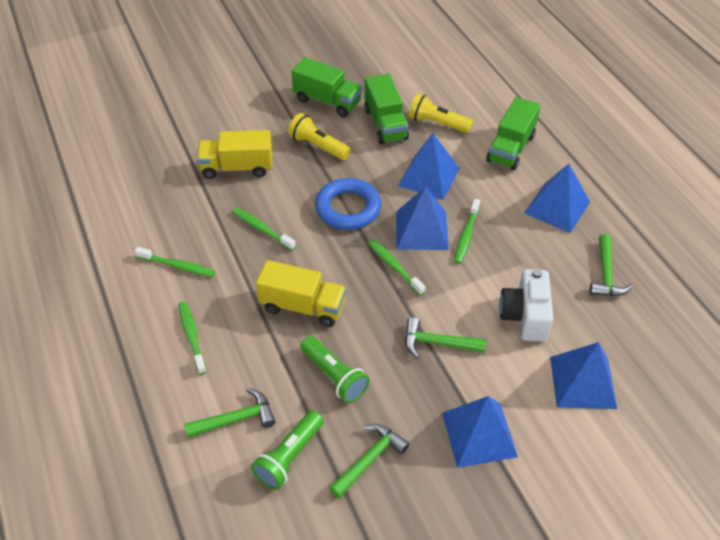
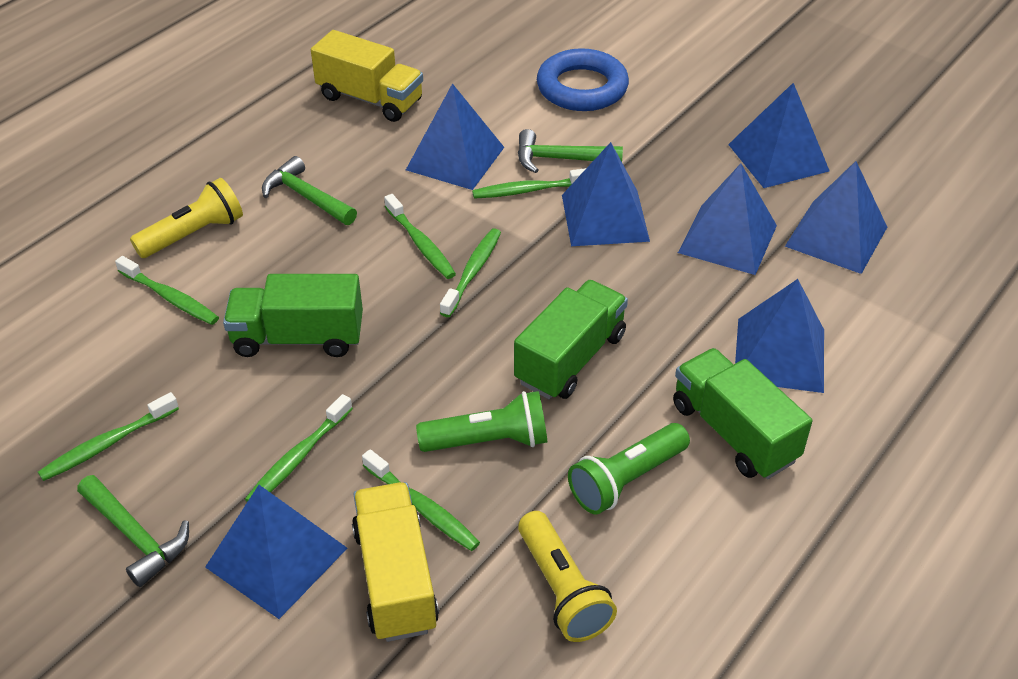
blue pyramid: [396,187,449,250] [398,133,460,200] [442,396,518,468] [524,164,590,233] [550,342,617,409] = 5 -> [205,485,347,619] [406,83,504,190] [562,142,650,246] [678,164,777,275] [728,83,830,188] [735,279,824,393] [785,161,887,274] = 7
green hammer: [184,388,276,438] [329,424,410,498] [405,317,486,359] [590,234,633,296] = 4 -> [77,475,189,587] [262,156,357,225] [518,129,623,173] = 3
green toothbrush: [135,247,215,277] [179,301,207,375] [232,208,296,251] [368,239,426,295] [454,199,480,264] = 5 -> [38,392,179,481] [115,256,219,325] [245,394,353,502] [362,449,480,551] [384,194,456,279] [440,228,501,317] [472,168,586,199] = 7
white camera: [499,269,553,342] = 1 -> none = 0

